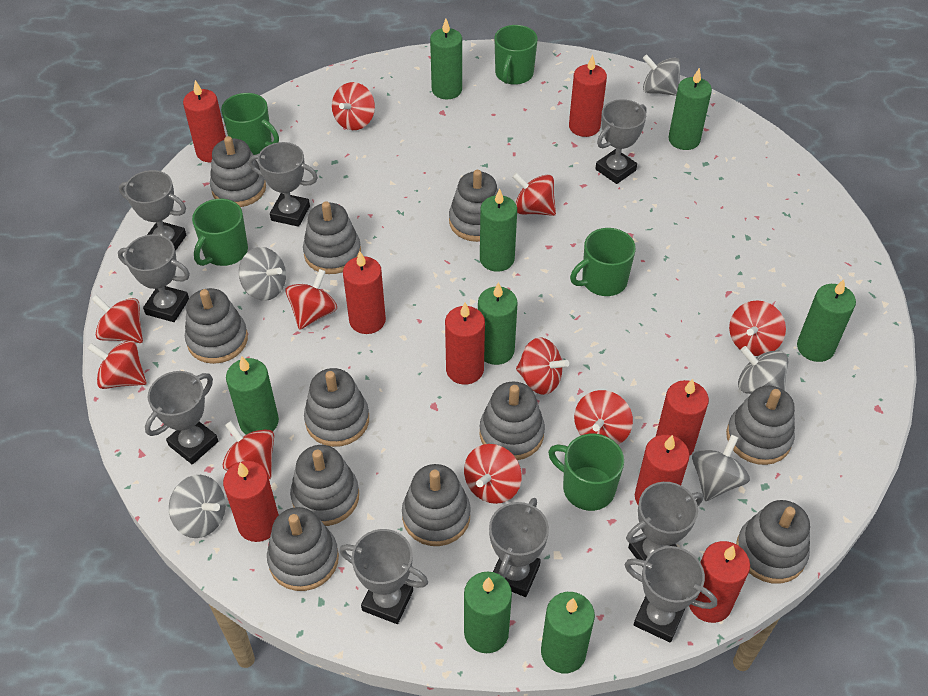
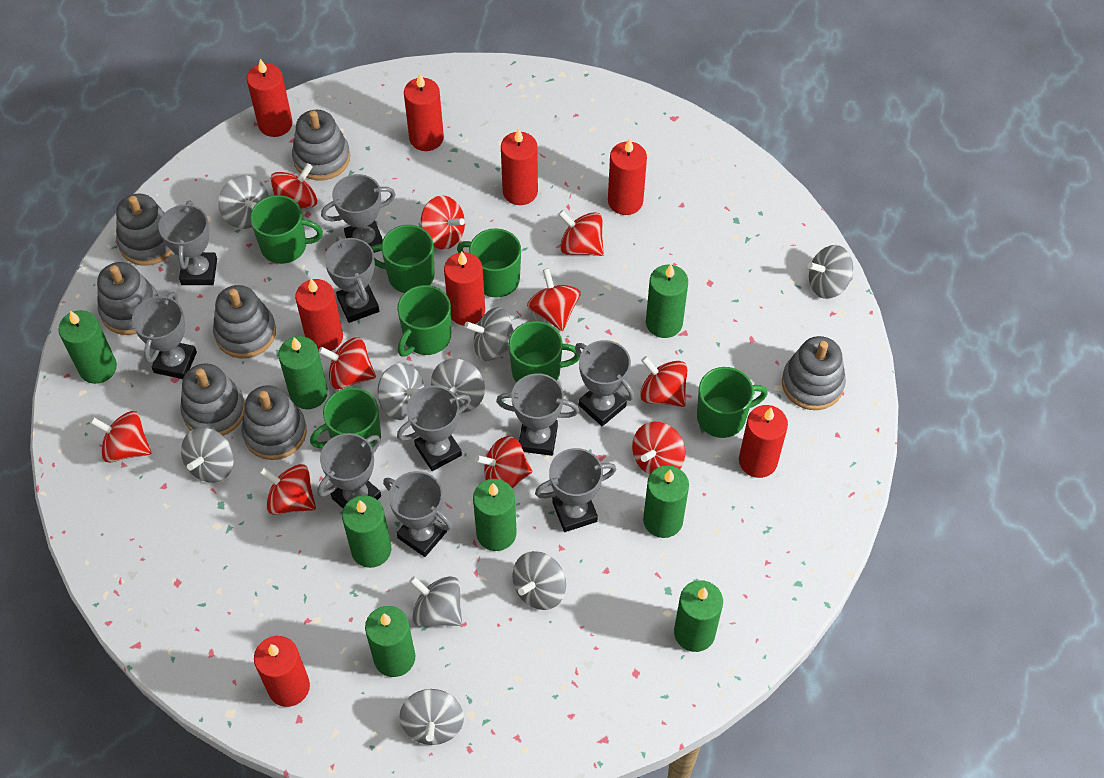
green mug: [192,199,248,266] [221,93,279,155] [494,25,538,85] [548,434,624,511] [570,228,636,296] = 5 -> [250,195,323,264] [310,387,381,448] [371,225,435,293] [397,285,451,356] [457,228,521,298] [509,321,579,383] [697,367,768,438] = 7
grey spinning top: [169,475,226,538] [239,247,286,301] [643,54,681,96] [692,435,750,501] [738,346,788,394] = 5 -> [181,428,234,483] [218,175,269,229] [377,363,424,420] [400,689,464,745] [409,576,462,627] [431,359,485,413] [464,307,514,361] [512,551,566,610] [808,245,853,299] = 9
grey stacking toy: [185,288,248,364] [210,136,266,207] [267,507,339,591] [290,445,359,526] [303,201,361,274] [304,368,369,447] [402,464,471,546] [449,170,498,242] [480,382,545,460] [726,386,795,465] [736,500,810,583] = 11 -> [97,262,158,335] [116,193,173,266] [180,363,245,436] [213,285,276,359] [241,385,307,460] [292,110,350,180] [782,336,846,410] = 7
grey trophy: [118,234,190,322] [119,170,186,251] [145,371,218,464] [249,142,318,227] [339,529,428,624] [489,498,549,597] [595,99,647,184] [625,546,717,642] [626,482,703,567] = 9 -> [132,292,197,379] [158,201,217,285] [317,433,381,508] [321,174,396,253] [325,236,379,323] [383,471,452,557] [397,386,471,471] [496,373,579,456] [535,448,616,532] [575,340,634,426] = 10

